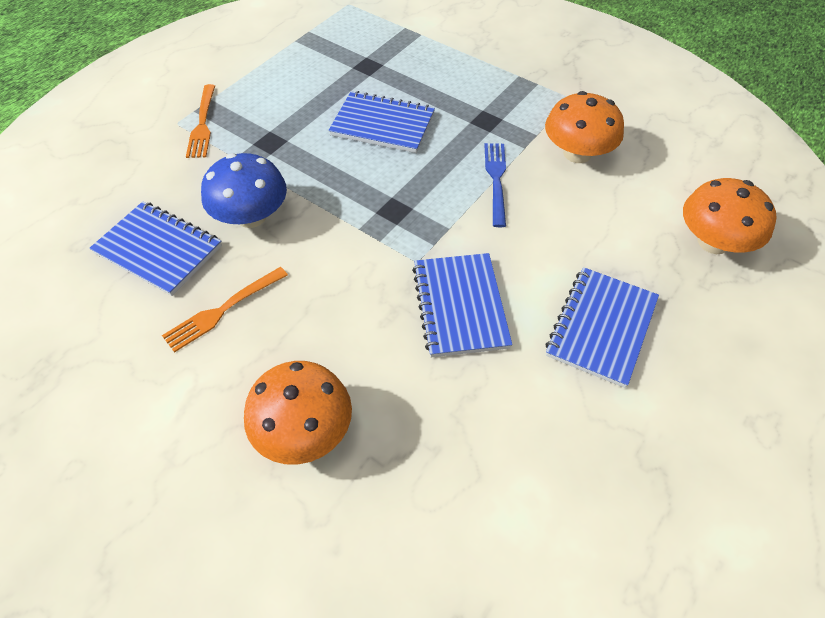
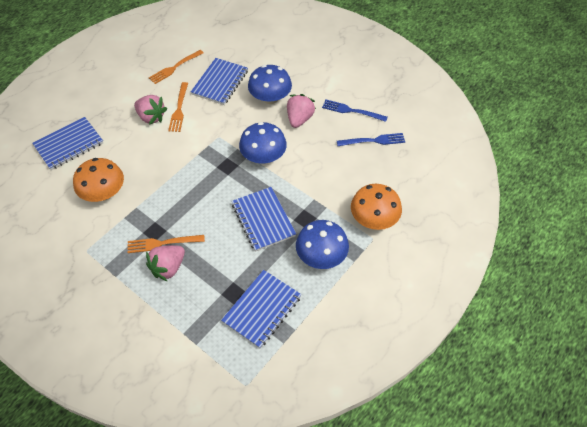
blue fork: [484,143,506,227] = 1 -> [322,100,388,122] [337,133,405,146] = 2
blue mushroom: [201,153,287,228] = 1 -> [239,122,287,164] [248,65,292,104] [296,220,349,269] = 3
orange fork: [162,267,288,353] [186,84,215,158] = 2 -> [127,235,205,253] [149,50,204,84] [168,82,188,132] = 3
orange mushroom: [244,361,352,465] [545,91,624,163] [683,178,777,254] = 3 -> [73,158,124,202] [351,184,402,230] = 2
pink strawberry: none = 0 -> [134,95,167,125] [146,245,185,282] [287,94,316,128] = 3

